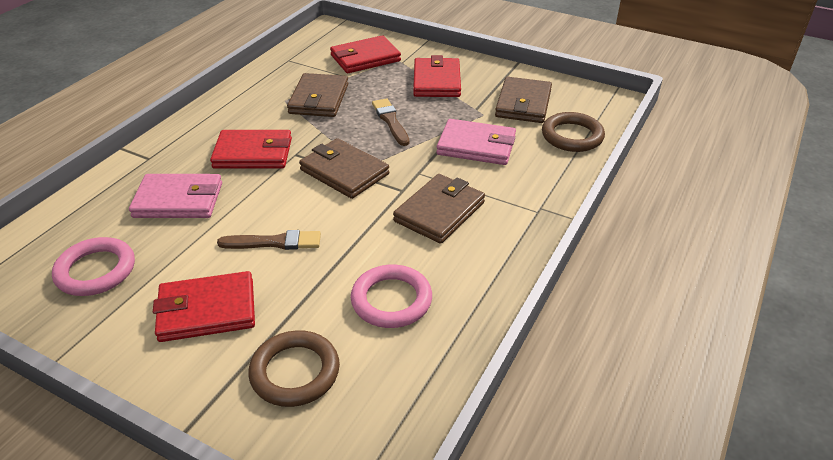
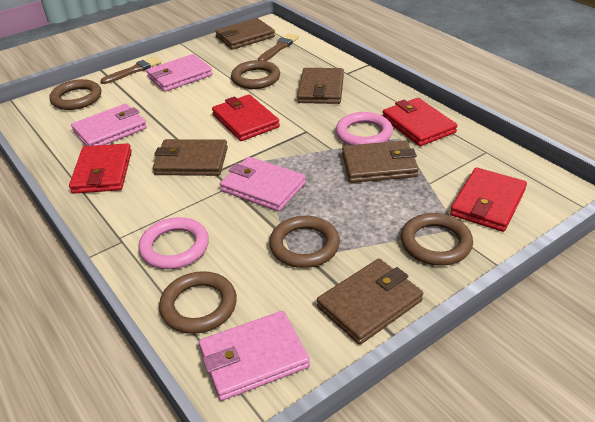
brown ring: [248,330,340,407] [542,112,605,152] = 2 -> [49,79,101,110] [159,271,237,334] [231,60,280,89] [269,216,340,268] [401,213,473,266] = 5
brown wallet: [287,73,348,117] [299,138,389,199] [393,174,485,244] [495,77,552,123] = 4 -> [153,139,228,176] [215,18,275,50] [297,68,344,104] [317,259,423,345] [342,140,419,183] = 5
pink wallet: [129,174,222,218] [436,119,516,165] = 2 -> [71,104,147,146] [146,54,213,92] [199,311,310,401] [220,157,306,212] = 4

